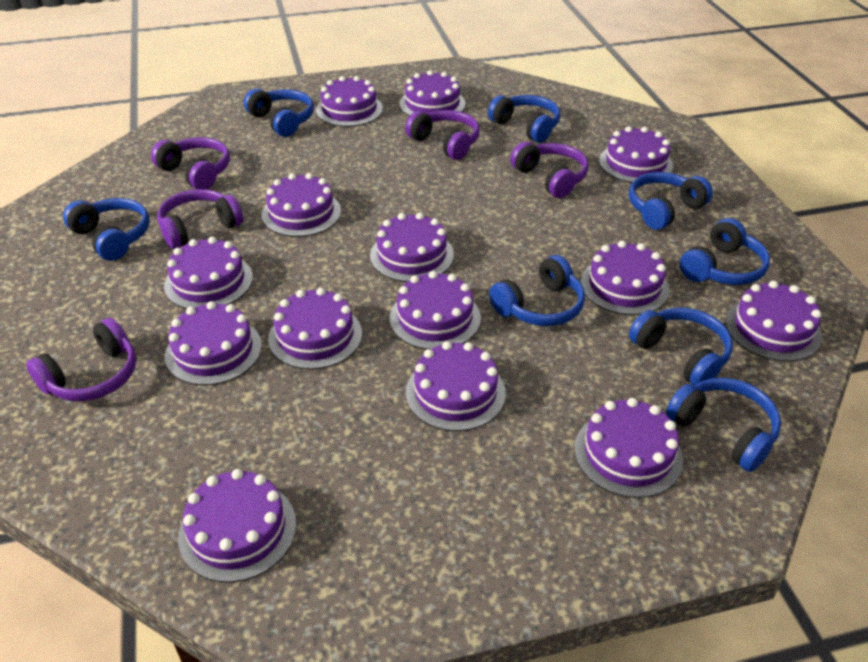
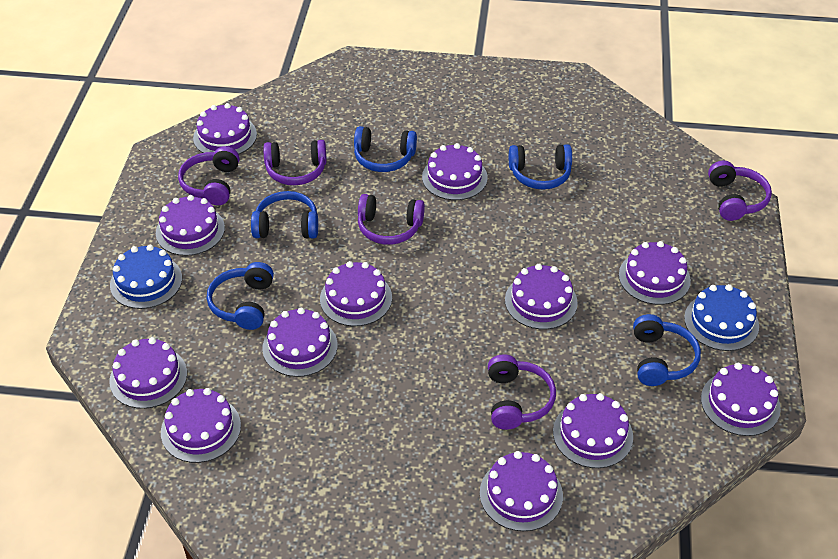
blue cake: none = 0 -> [110,245,182,309] [684,284,759,351] = 2
blue headphones: [63,198,150,261] [244,88,314,137] [488,95,560,143] [489,255,585,326] [629,172,713,230] [629,308,733,385] [666,378,781,472] [679,218,770,285] = 8 -> [207,262,274,330] [251,191,318,238] [354,126,417,172] [509,144,572,190] [633,314,701,386] = 5
purple cake: [164,237,253,309] [165,301,262,385] [178,469,296,582] [262,173,341,237] [268,288,362,370] [316,76,383,127] [370,213,454,282] [390,271,481,350] [400,70,466,116] [406,341,506,431] [574,398,683,498] [581,241,670,315] [599,126,673,183] [725,281,822,362] = 14 -> [110,337,187,409] [156,195,225,256] [161,388,241,463] [193,103,257,154] [262,308,338,377] [320,261,392,326] [422,143,488,200] [480,451,563,531] [505,264,578,329] [553,393,633,468] [619,241,691,305] [701,363,781,436] = 12

